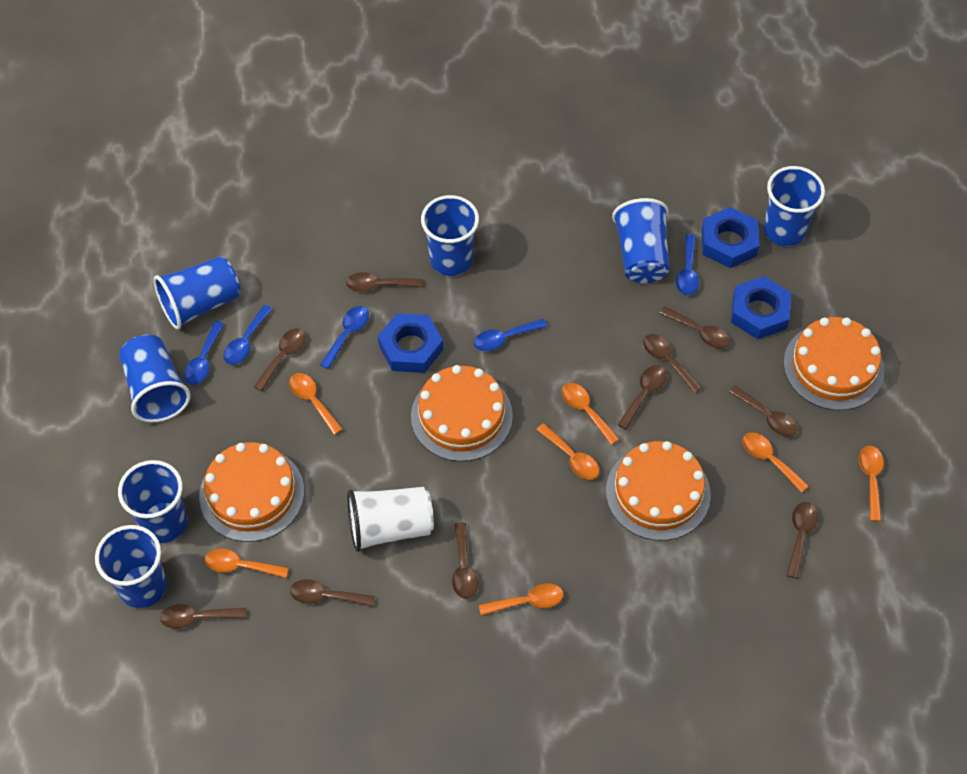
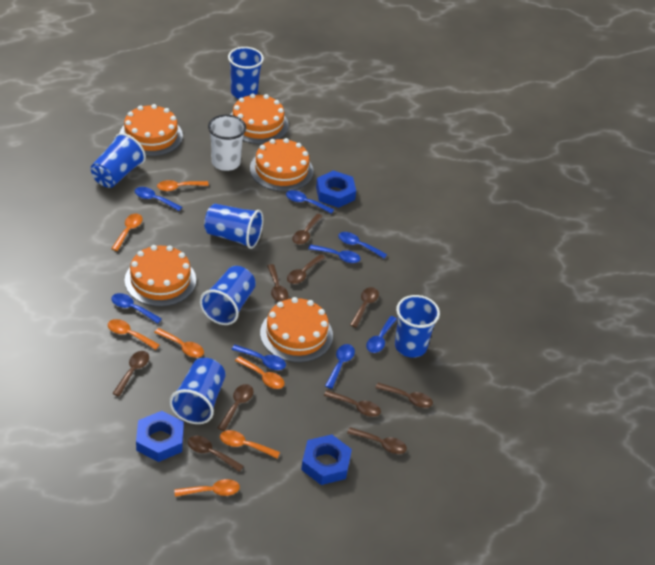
blue cup: [95,525,167,608] [118,460,187,543] [119,335,190,423] [153,256,240,329] [421,195,479,276] [612,198,669,283] [763,166,825,246] = 7 -> [90,133,146,188] [169,358,226,424] [200,266,256,325] [204,204,263,249] [228,47,264,99] [395,295,440,358] = 6
blue spoon: [184,321,224,385] [223,305,272,365] [320,306,369,369] [474,319,547,351] [676,234,699,295] = 5 -> [111,293,162,324] [135,187,182,211] [231,345,286,370] [286,190,334,214] [308,244,361,263] [325,344,355,389] [338,232,387,258] [366,316,397,353] = 8
orange cake: [199,442,304,542] [411,365,513,462] [606,441,711,541] [783,317,884,410] = 4 -> [120,104,183,156] [125,245,196,307] [230,93,289,144] [250,138,314,191] [260,297,333,362] = 5

